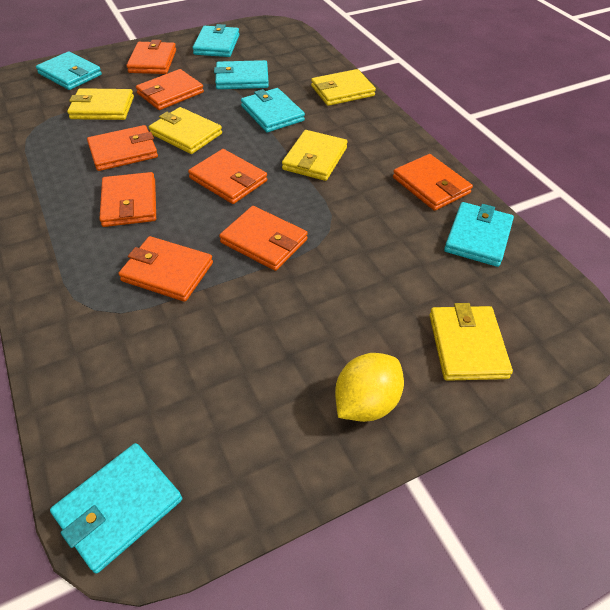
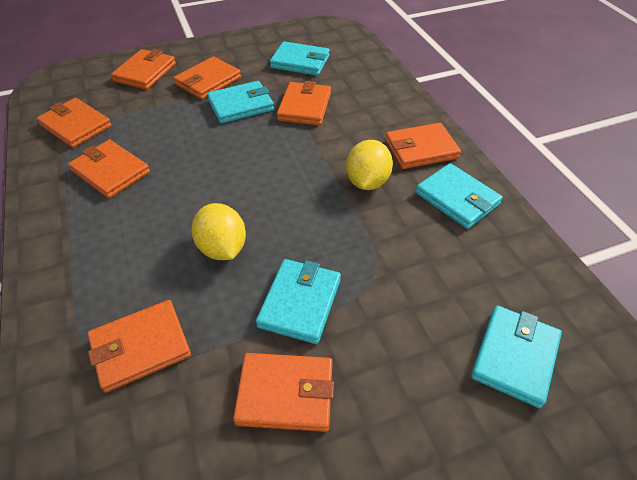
turquoise wallet: [36,52,102,90] [50,443,182,574] [192,24,240,57] [214,60,269,89] [241,88,305,132] [444,202,514,267] = 6 -> [207,81,274,123] [256,259,341,344] [270,41,330,76] [416,163,503,229] [471,305,562,408] = 5
yellow lemon: [335,353,404,422] = 1 -> [192,203,246,260] [346,140,393,190] = 2
yellow wallet: [67,88,134,120] [149,107,222,154] [282,130,348,181] [311,69,376,106] [429,303,513,381] = 5 -> none = 0

